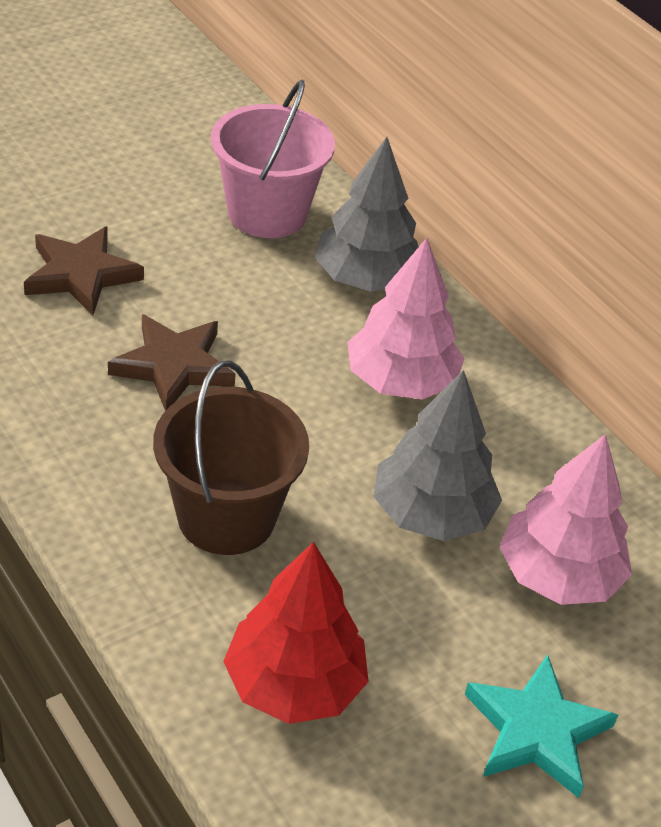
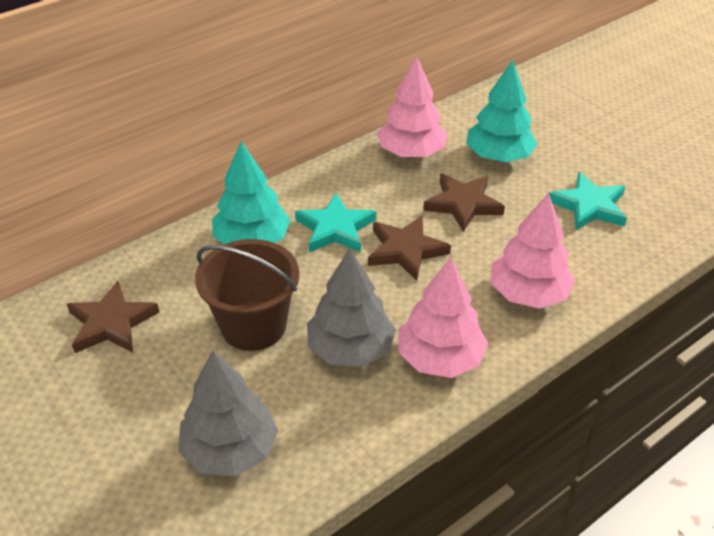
brown star: [24,226,144,315] [108,314,236,411] = 2 -> [67,281,159,353] [368,215,451,281] [423,173,505,232] = 3
pink bucket: [211,79,335,238] = 1 -> none = 0
pink tree: [347,238,465,400] [500,434,632,605] = 2 -> [377,56,447,157] [398,257,488,378] [491,193,575,309] = 3
red tree: [223,542,369,724] = 1 -> none = 0
turquoise star: [465,654,618,798] = 1 -> [295,193,376,252] [549,172,627,230] = 2
turquoise tree: none = 0 -> [212,141,291,244] [466,60,537,162] = 2

